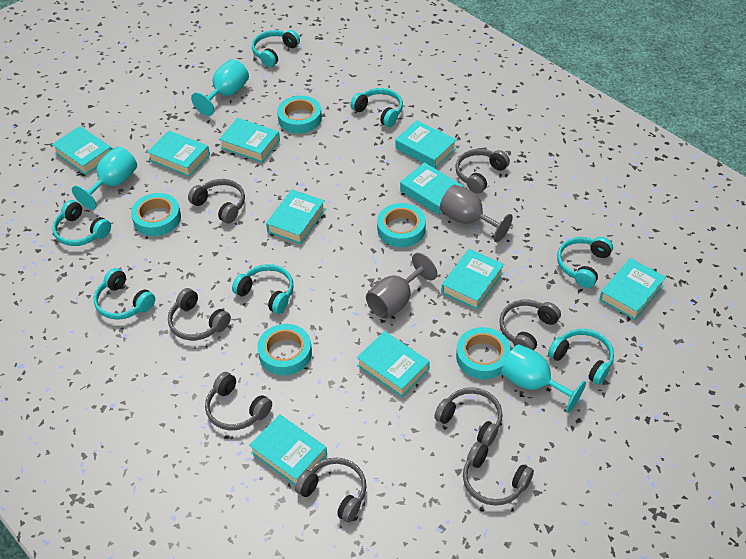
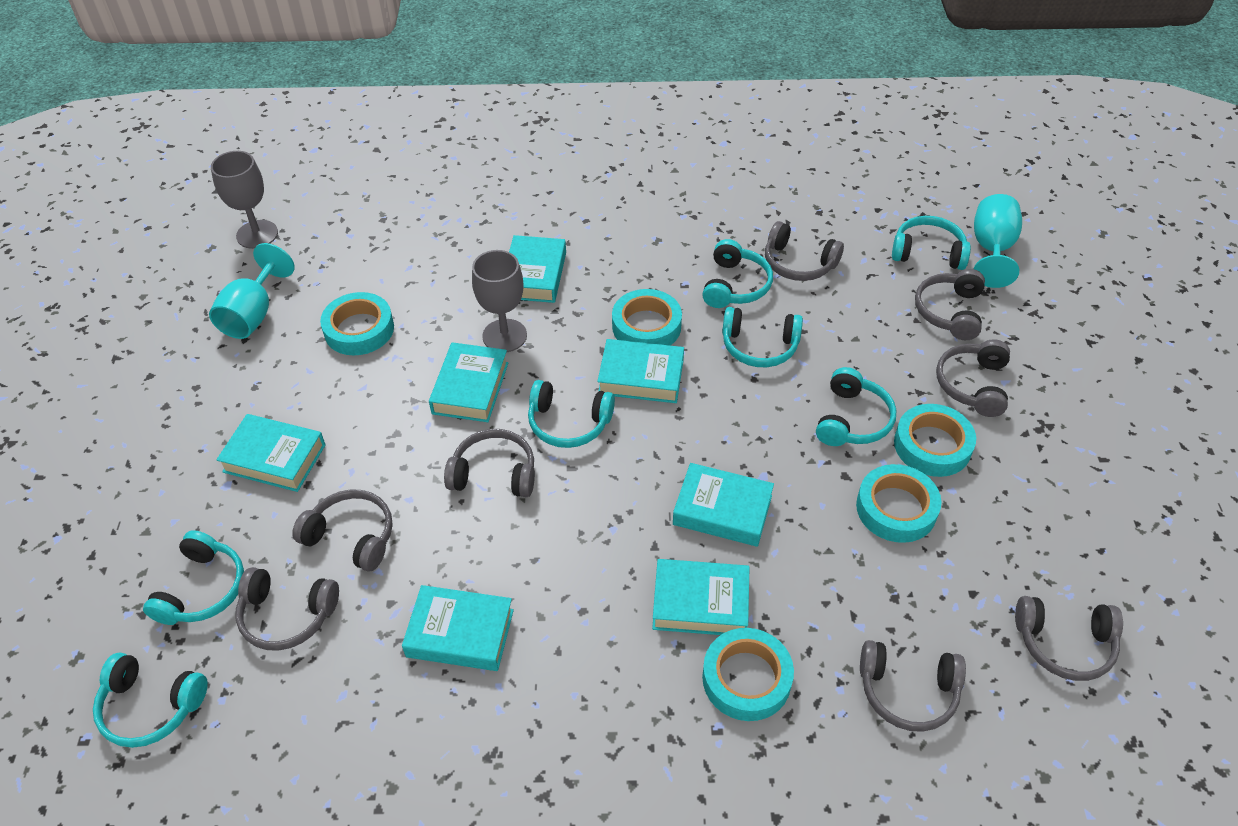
turquoise book: [52,126,112,175] [147,130,210,177] [219,118,280,163] [249,414,327,485] [266,189,325,244] [357,331,430,397] [395,120,456,168] [400,162,463,215] [441,249,504,310] [599,258,666,320] = 10 -> [216,414,326,492] [402,585,514,671] [429,342,508,422] [509,235,566,303] [597,339,684,403] [652,559,750,635] [673,463,774,547] = 7
turquoise goblet: [72,146,137,210] [191,59,249,116] [501,344,586,413] = 3 -> [209,243,295,339] [974,194,1022,288] = 2

